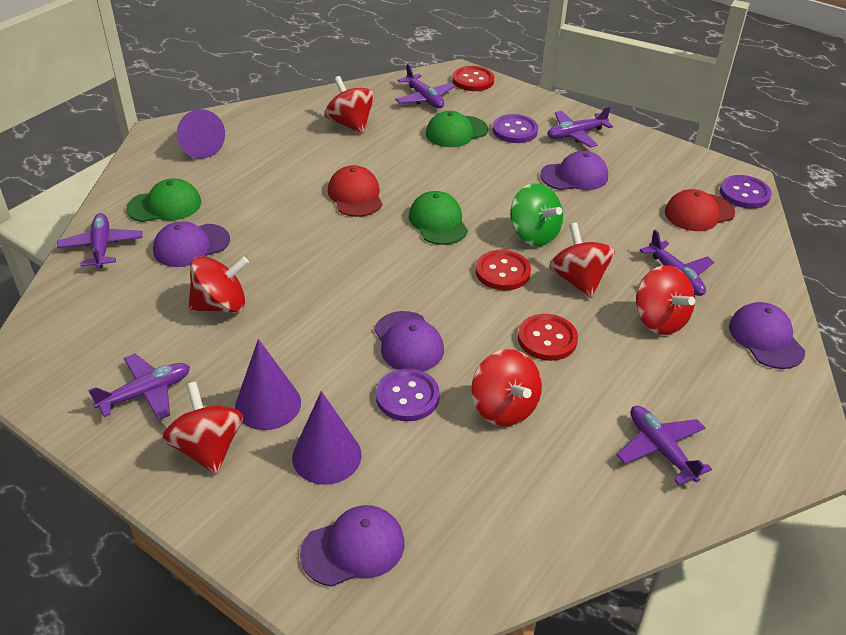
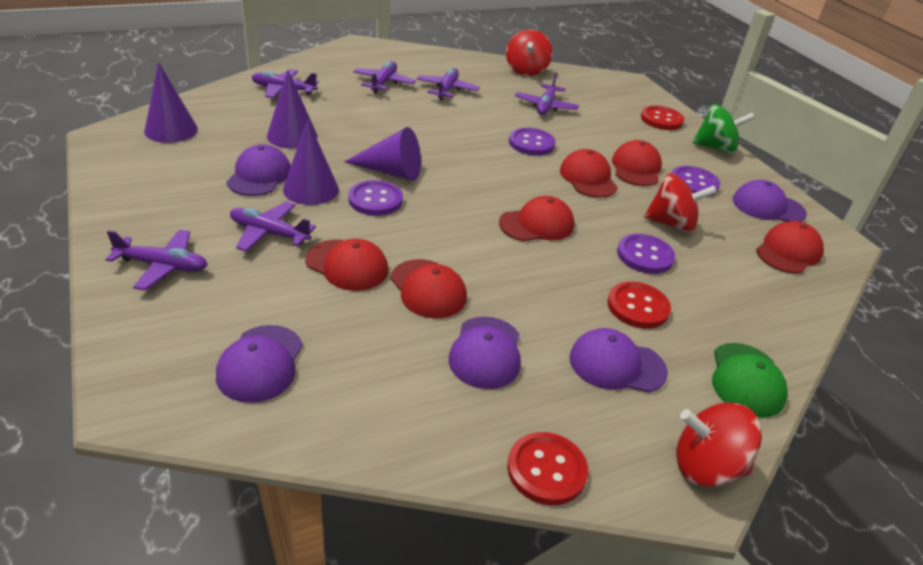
green cap: [126,178,201,222] [409,191,468,245] [426,111,488,147] = 3 -> [712,343,788,418] = 1
purple button: [376,368,440,421] [493,114,538,143] [720,175,772,209] = 3 -> [348,180,403,216] [509,128,556,156] [617,234,675,274] [671,166,720,197] = 4
purple cone: [177,109,225,159] [235,339,301,430] [292,391,362,485] = 3 -> [144,62,198,143] [267,70,317,148] [283,119,339,205] [344,127,421,181] = 4
red cap: [328,165,383,217] [665,189,735,231] = 2 -> [305,239,388,291] [390,259,467,318] [499,196,574,241] [560,149,618,198] [612,140,662,186] [756,221,824,274] = 6
red spinning top: [162,382,243,474] [188,256,249,313] [325,76,374,134] [471,349,542,426] [549,222,615,298] [636,265,695,335] = 6 -> [506,29,553,76] [644,173,717,233] [676,402,762,487] = 3

